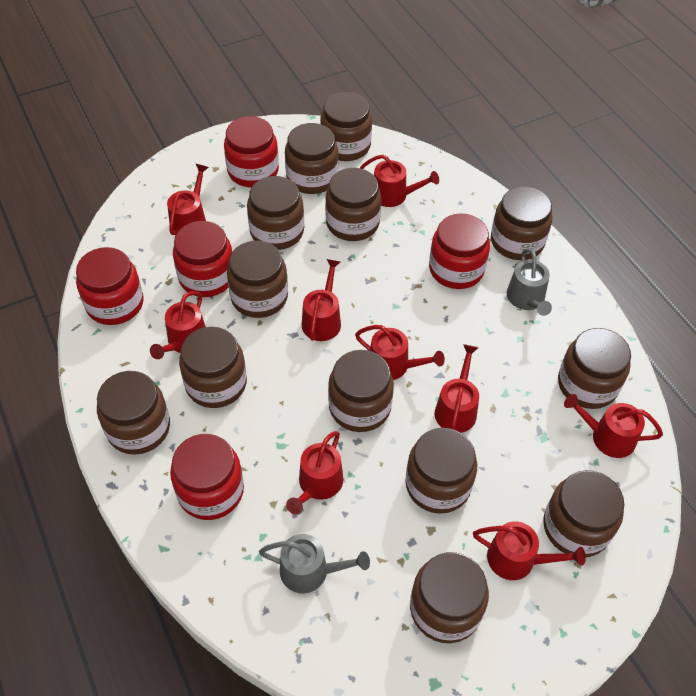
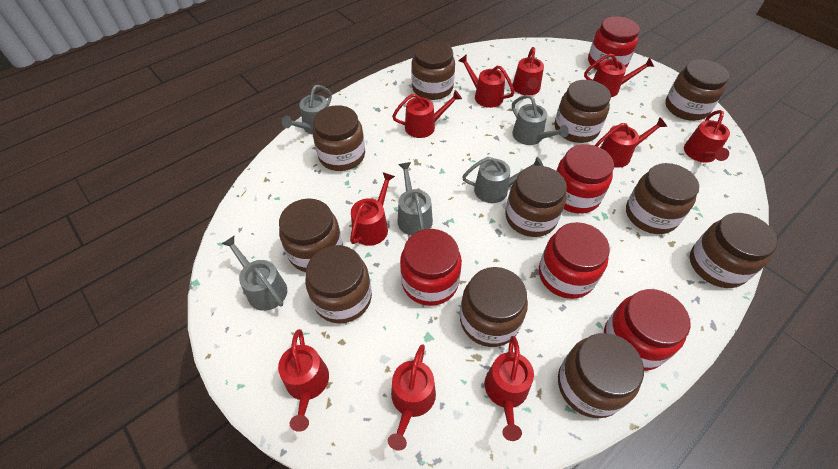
brown jar: [97,371,170,455] [179,327,247,408] [227,241,288,318] [247,176,304,250] [285,123,338,194] [320,92,372,161] [325,168,381,241] [328,350,394,432] [405,428,477,514] [410,552,489,643] [491,186,552,260] [543,470,624,557] [558,328,631,409] = 13 -> [279,198,343,272] [305,245,372,324] [313,105,365,171] [411,40,455,100] [460,267,528,347] [505,166,567,237] [555,80,611,143] [558,333,644,418] [626,163,699,234] [665,59,729,121] [690,213,778,288] = 11
grey watering can: [259,534,370,593] [507,248,552,316] = 2 -> [222,236,287,311] [282,85,332,135] [398,162,433,236] [462,157,543,203] [512,95,569,145] = 5
red watering can: [150,291,206,359] [167,164,209,236] [286,431,343,514] [302,259,341,341] [355,325,445,380] [360,155,439,207] [434,344,479,433] [473,521,586,580] [564,394,663,458] = 9 -> [278,329,329,432] [350,172,395,246] [388,344,436,451] [392,90,462,138] [458,54,514,108] [485,336,534,441] [513,47,544,95] [584,54,654,97] [595,117,667,168] [684,110,730,163] = 10

